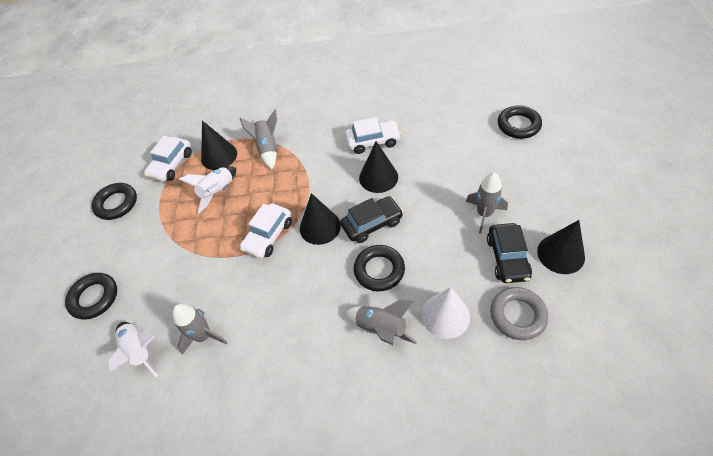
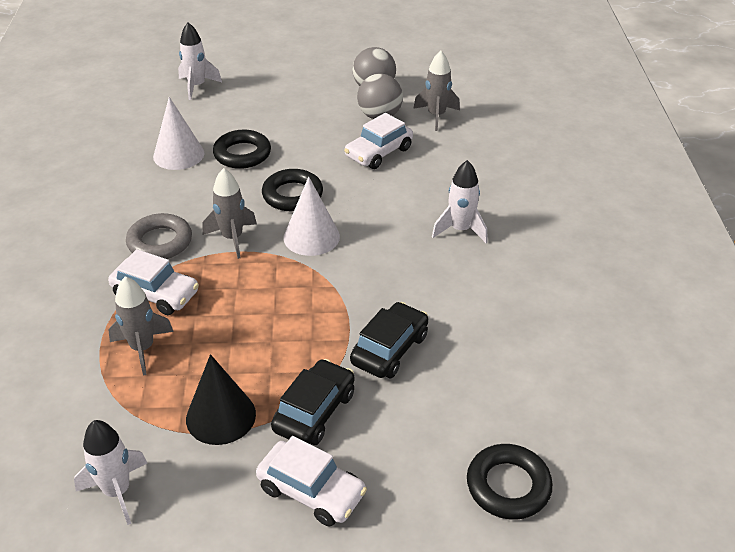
black cone: [201,120,237,170] [300,193,341,245] [359,141,398,193] [537,220,585,274] = 4 -> [186,354,256,445] = 1
black ring: [65,273,117,319] [91,183,137,220] [354,245,405,291] [498,105,542,139] = 4 -> [213,129,271,169] [262,169,323,211] [467,444,553,520] = 3
grey ball: none = 0 -> [353,47,396,86] [357,74,403,119] = 2
grey rocket: [172,304,228,355] [240,110,277,169] [346,300,417,345] [466,172,508,234] = 4 -> [109,276,174,376] [202,168,257,259] [413,51,460,131] = 3
white cone: [422,287,470,339] = 1 -> [153,97,205,170] [283,176,340,256] = 2
white rocket: [108,322,158,377] [179,166,236,213] = 2 -> [74,420,147,525] [178,22,222,100] [432,160,488,243] = 3

